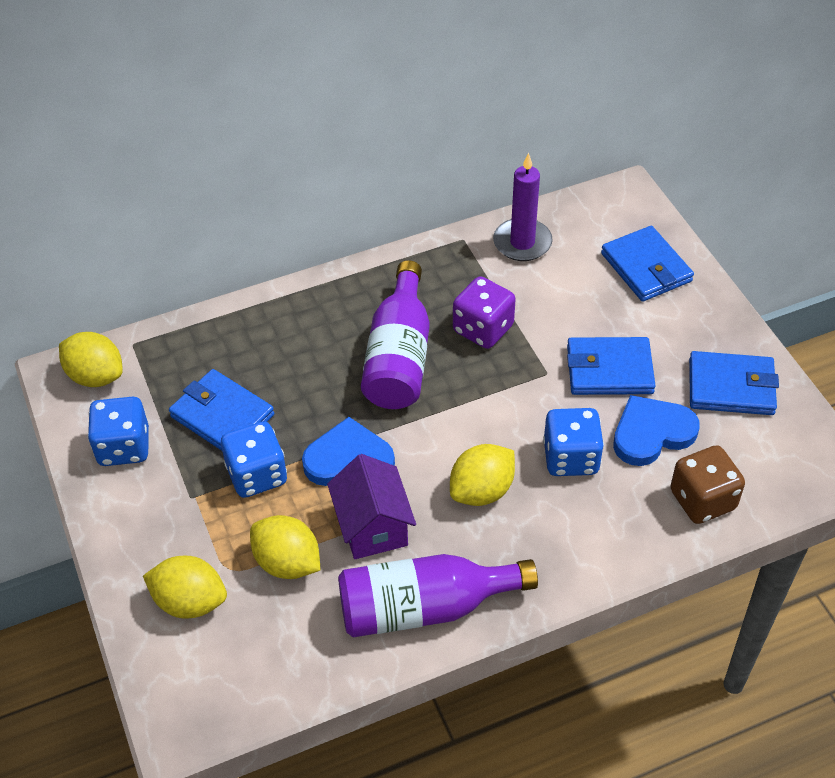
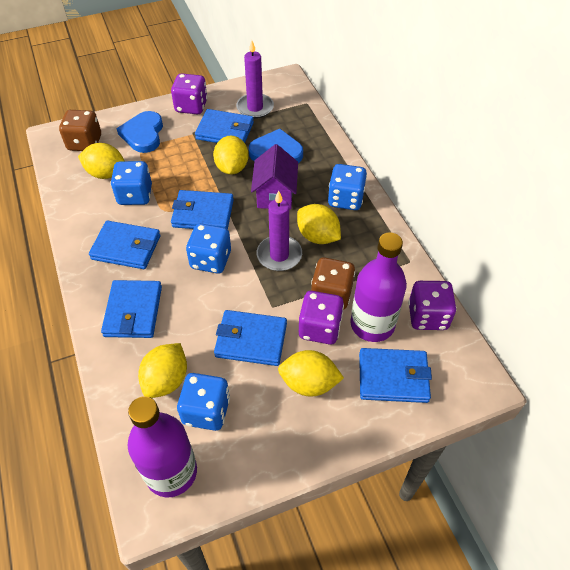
blue dice: [87,397,149,466] [221,421,287,498] [543,408,604,476] = 3 -> [111,161,152,205] [177,373,230,431] [186,223,231,274] [328,164,367,210] = 4
blue wallet: [169,369,274,451] [567,337,656,395] [601,226,694,302] [689,351,779,415] = 4 -> [89,220,161,269] [101,280,162,338] [171,190,234,229] [195,109,254,143] [214,310,287,366] [359,348,432,403] = 6
brown dice: [670,445,745,524] = 1 -> [59,110,101,151] [311,257,355,310] = 2
purple candle: [493,153,553,261] = 1 -> [236,40,274,119] [257,191,302,271] = 2
purple dice: [453,276,516,349] = 1 -> [171,73,208,114] [299,291,344,344] [408,281,457,330] = 3
yellow lemon: [59,332,123,387] [143,556,227,619] [250,515,320,579] [450,444,515,506] = 4 -> [78,143,125,179] [138,343,187,398] [213,136,249,175] [278,350,344,397] [297,204,341,244] = 5

